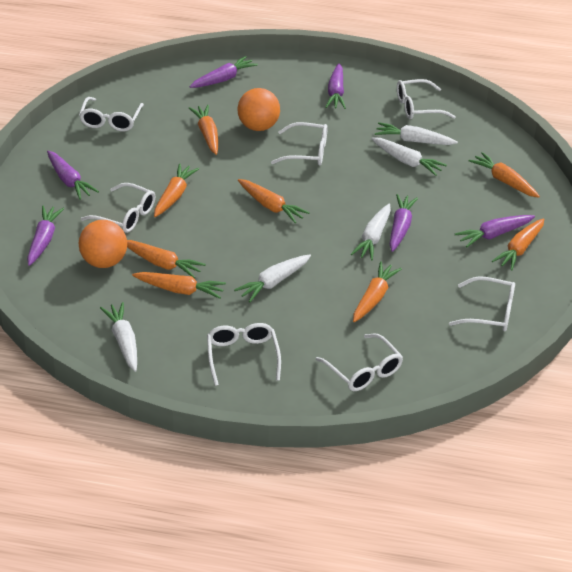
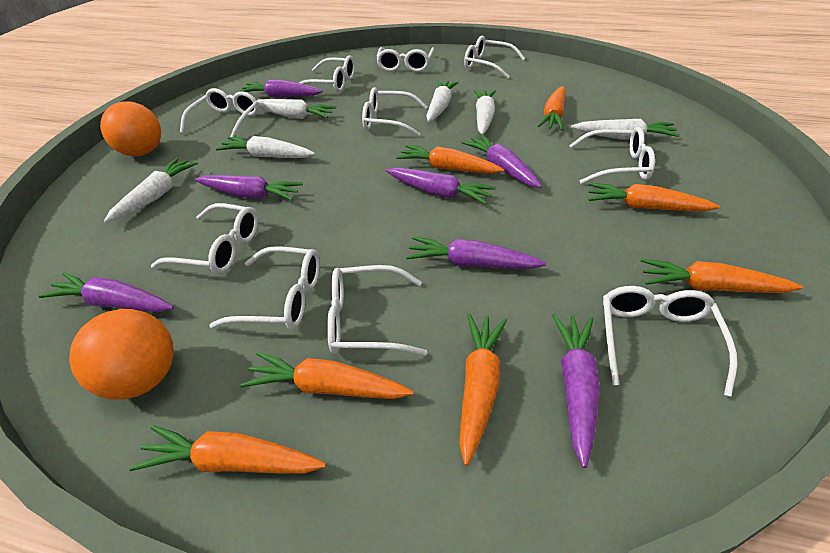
orange carrot: [127,240,206,278] [132,272,226,299] [154,163,199,217] [189,105,218,155] [238,179,310,223] [353,261,402,322] [468,152,540,198] [492,218,544,270] = 8 -> [129,425,326,474] [240,352,414,399] [396,145,504,174] [459,314,507,466] [537,86,566,130] [588,183,720,211] [641,259,803,293] = 7
purple carrot: [27,206,64,266] [47,151,99,200] [189,56,258,88] [326,63,346,109] [390,194,418,252] [455,215,535,247] = 6 -> [38,272,174,312] [195,175,303,200] [238,79,323,98] [386,168,496,205] [406,236,546,269] [461,134,542,188] [552,314,600,468] = 7
white carrot: [100,302,137,372] [234,254,311,302] [351,204,391,260] [371,137,447,176] [375,122,458,145] = 5 -> [104,158,198,223] [216,136,315,158] [257,99,336,119] [426,80,459,122] [474,90,496,135] [571,119,680,140] = 6
white glasses: [79,97,144,131] [81,183,155,233] [207,323,281,386] [271,122,328,166] [315,334,403,391] [397,79,456,119] [449,276,515,331] = 7 -> [151,203,258,274] [180,88,259,141] [209,246,320,329] [299,55,355,92] [327,265,427,356] [362,87,428,137] [376,47,434,72] [464,36,525,79] [569,127,655,184] [603,286,737,397] = 10

